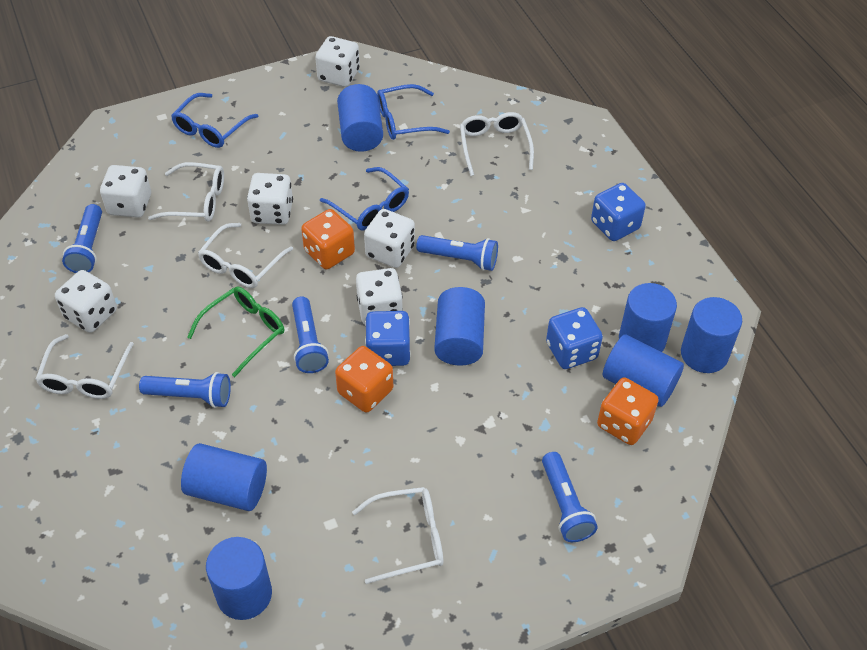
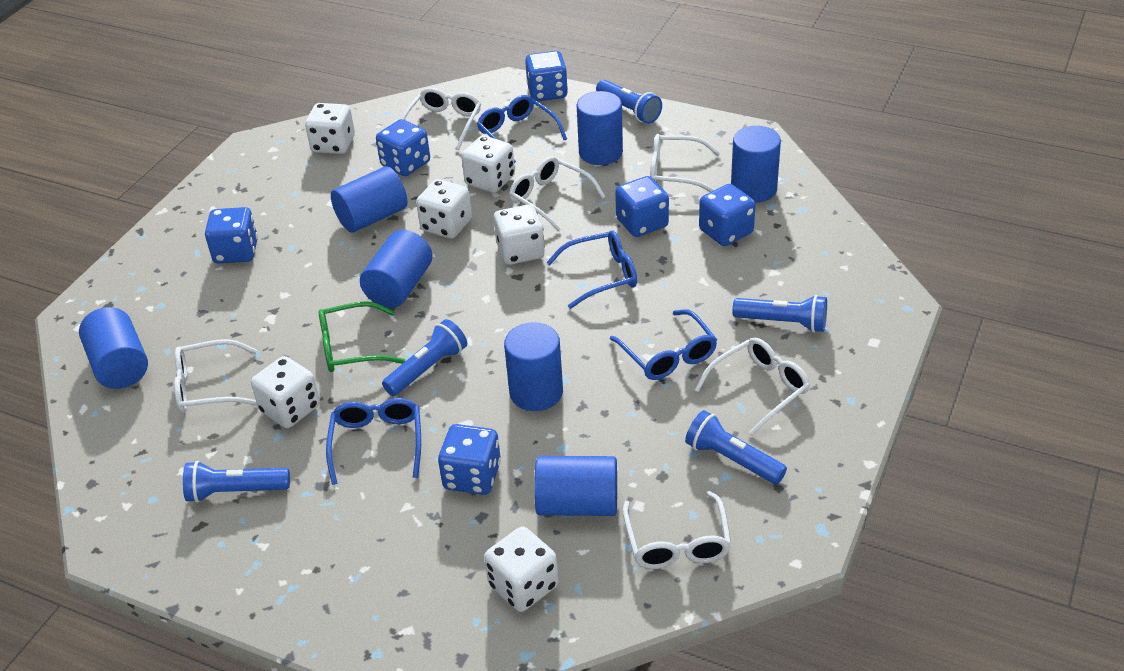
blue dice: [365,311,411,366] [546,307,603,369] [591,183,646,241] = 3 -> [205,207,258,263] [376,119,430,176] [438,424,501,495] [525,51,568,101] [615,176,669,237] [699,184,756,246] = 6
blue glasses: [171,93,258,148] [320,167,409,231] [377,84,450,140] = 3 -> [326,398,421,485] [477,95,567,163] [547,230,637,309] [610,309,717,380] = 4
orange dice: [301,209,355,269] [335,346,393,413] [597,377,659,445] = 3 -> none = 0
white glasses: [35,334,134,399] [148,162,224,222] [198,223,293,288] [352,487,443,584] [460,112,534,176] = 5 -> [174,339,257,413] [402,88,481,150] [509,156,605,231] [622,491,731,569] [650,134,721,192] [695,338,810,435] = 6

